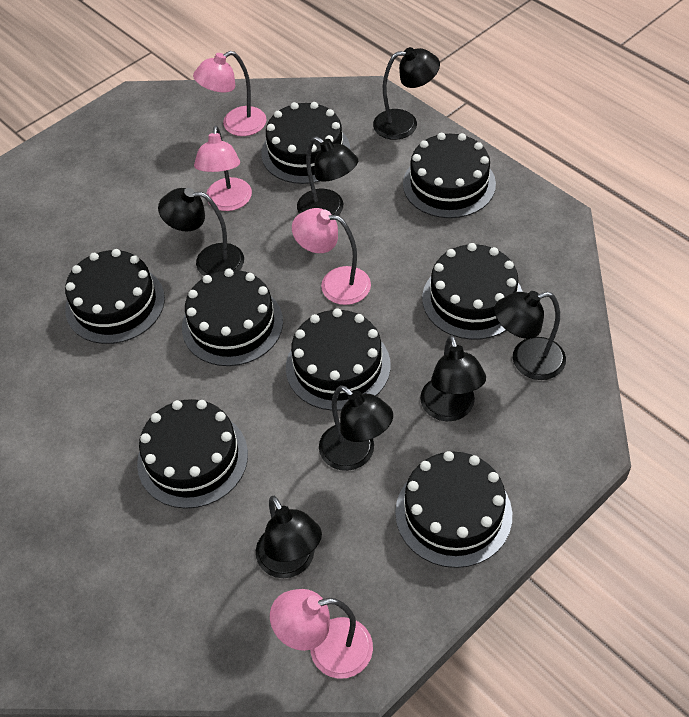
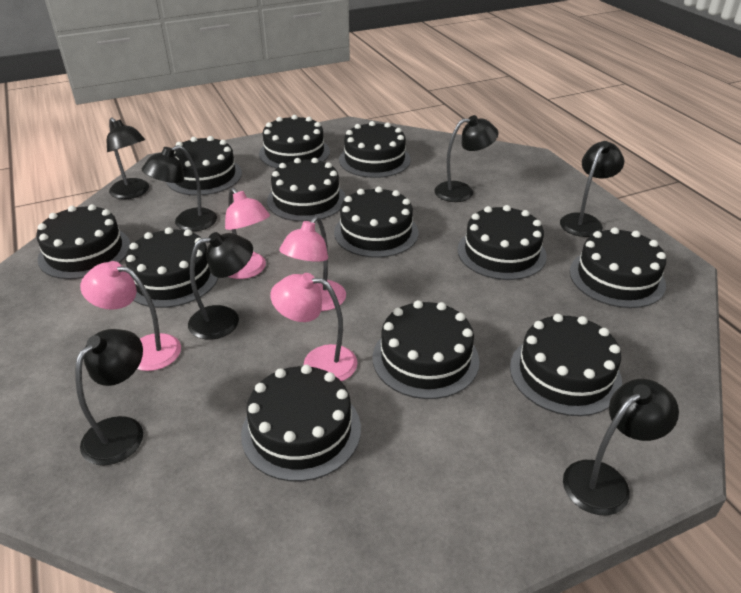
black cake: [65,249,165,344] [137,399,248,509] [182,269,283,366] [261,102,350,184] [286,308,391,411] [395,451,512,568] [403,133,496,218] [422,243,523,340] = 8 -> [36,204,130,279] [125,227,218,308] [166,136,242,196] [241,365,361,481] [259,115,330,169] [267,158,346,222] [334,187,419,258] [339,121,411,178] [373,300,480,399] [457,205,547,280] [510,314,622,416] [570,227,666,308] = 12

